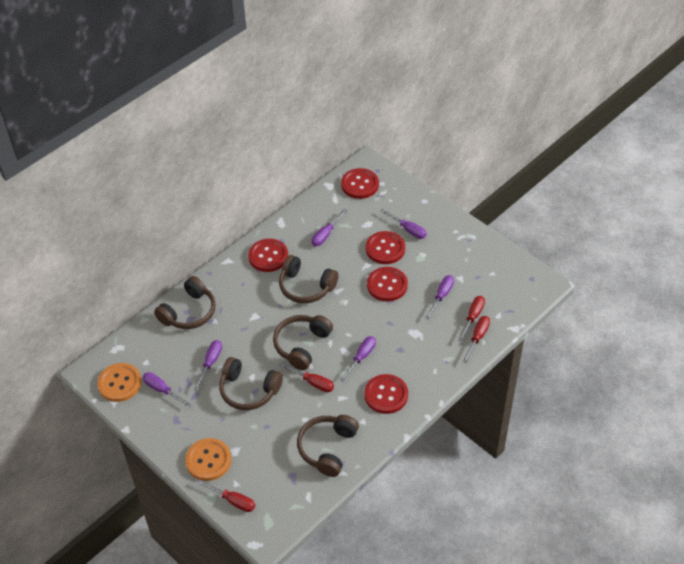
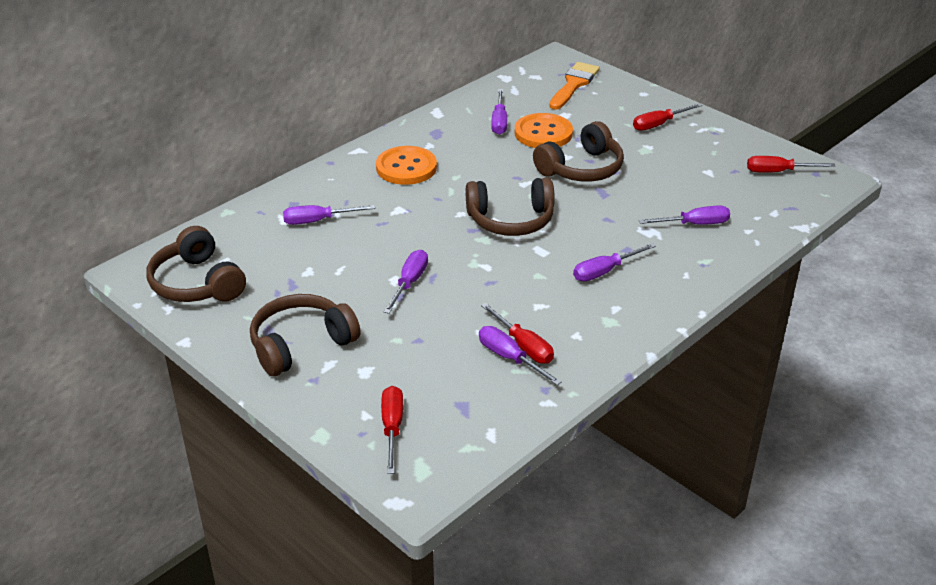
brown headphones: [154,276,216,329] [219,357,283,410] [273,315,333,370] [279,255,339,303] [297,415,359,477] = 5 -> [146,226,246,302] [250,294,361,376] [466,177,555,236] [533,121,624,181] = 4
orange brush: none = 0 -> [549,62,600,110] = 1
red button: [248,239,288,272] [341,168,379,199] [364,374,408,414] [366,231,405,264] [367,267,408,301] = 5 -> none = 0

